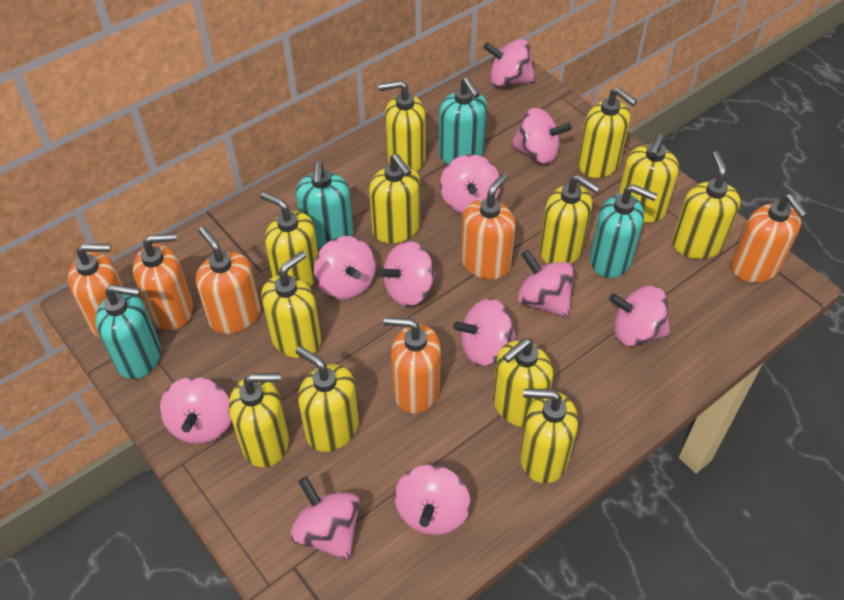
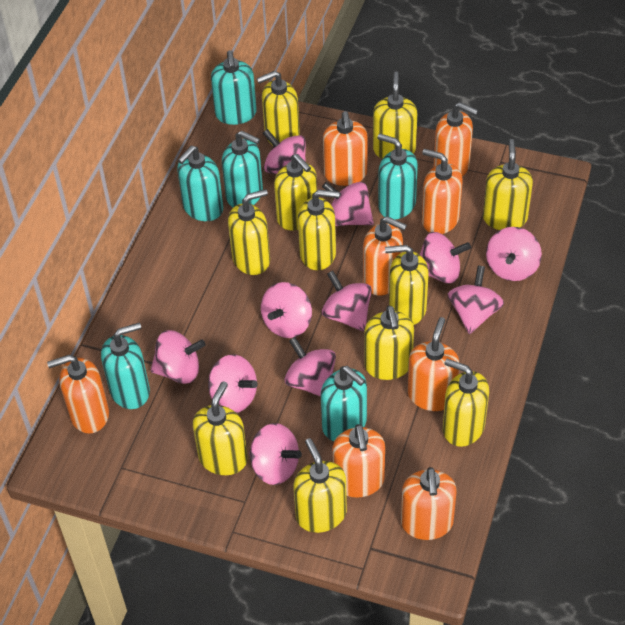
orange soap dispenser: [68,244,123,337] [133,233,193,331] [196,227,261,334] [383,317,441,414] [461,173,516,280] [731,194,808,283] = 6 -> [47,355,109,433] [323,111,367,186] [332,424,385,497] [363,216,407,296] [401,467,457,540] [408,317,460,411] [422,149,463,234] [434,102,478,177] = 8
turquoise soap dispenser: [95,285,161,379] [296,161,354,248] [439,77,487,164] [590,184,657,278] = 4 -> [101,323,150,409] [177,146,223,221] [211,50,257,125] [222,131,263,208] [321,366,367,441] [377,134,418,219] = 6
yellow soap dispenser: [229,373,289,467] [260,192,318,287] [261,251,321,358] [295,346,359,452] [369,154,420,244] [378,80,425,172] [493,338,553,427] [520,389,578,484] [539,175,601,264] [578,87,637,178] [618,134,679,223] [672,151,740,259] = 12 -> [193,381,248,475] [228,189,270,275] [257,70,300,145] [274,154,317,231] [293,438,347,533] [298,190,339,270] [364,306,414,380] [373,72,417,159] [385,245,429,325] [443,359,489,447] [483,139,533,230] = 11

